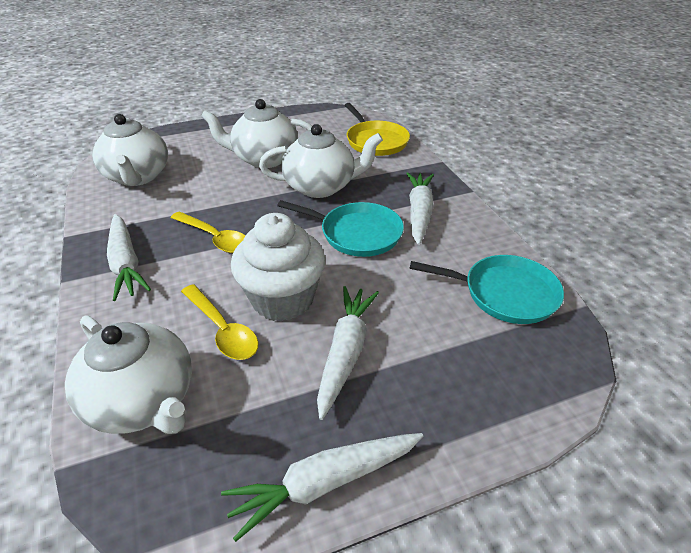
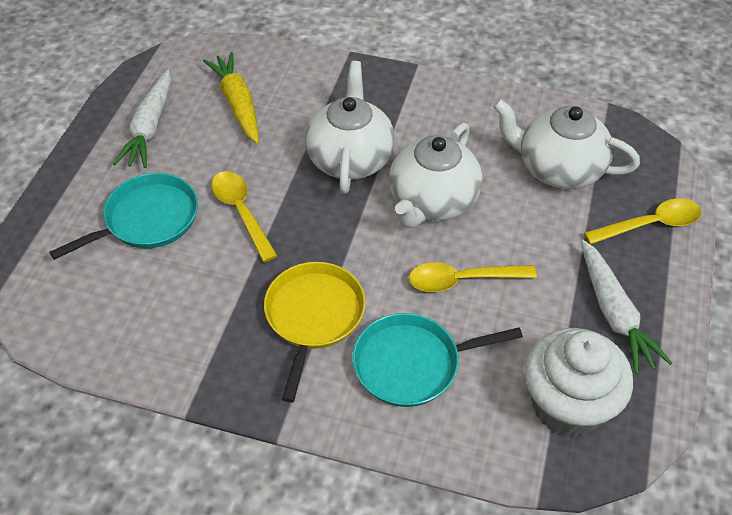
white carrot: [107,214,151,301] [221,433,423,542] [317,286,379,420] [406,172,434,245] = 4 -> [113,70,171,168] [581,239,672,374] = 2
white teapot: [65,315,192,434] [92,114,168,186] [201,99,312,168] [259,124,383,198] = 4 -> [305,61,395,194] [389,123,483,228] [493,99,640,189] = 3
yellow carrot: none = 0 -> [203,52,259,144] = 1
yellow spoon: [171,211,245,253] [181,284,259,360] = 2 -> [211,171,278,262] [409,262,537,292] [584,198,702,244] = 3

